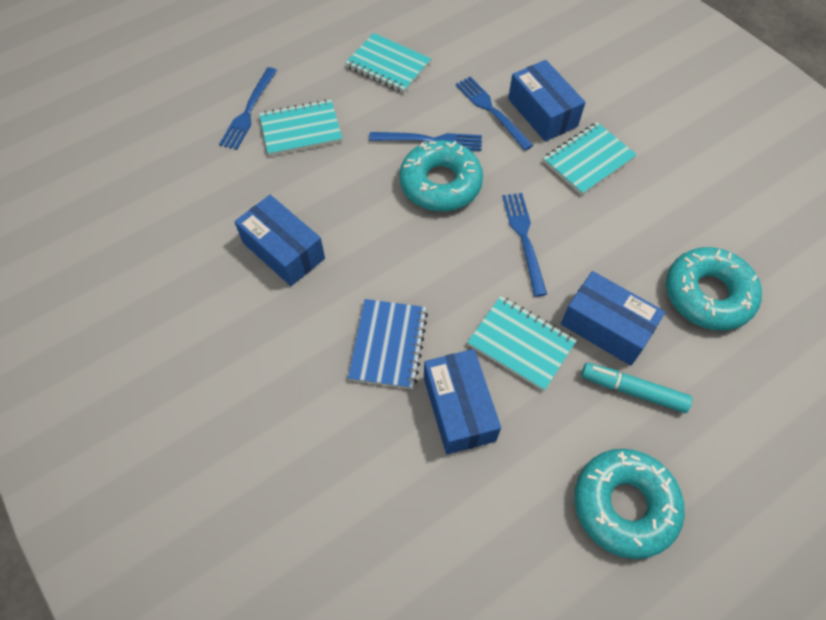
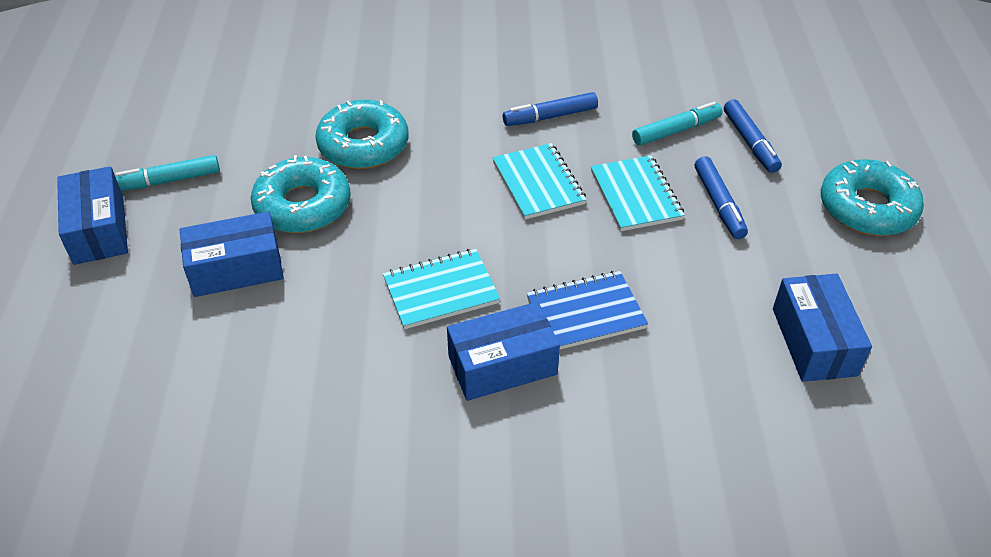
blue fork: [219,67,277,150] [369,132,482,151] [456,77,533,151] [502,193,547,297] = 4 -> none = 0
blue marker: none = 0 -> [503,92,598,126] [695,156,748,239] [724,99,782,173] = 3
turquoise marker: [581,363,692,413] = 1 -> [115,155,220,191] [632,102,722,146] = 2
turquoise notebook: [259,99,342,156] [345,33,431,93] [467,296,577,391] [543,122,637,196] = 4 -> [383,249,500,329] [493,143,587,220] [591,155,685,231] = 3

